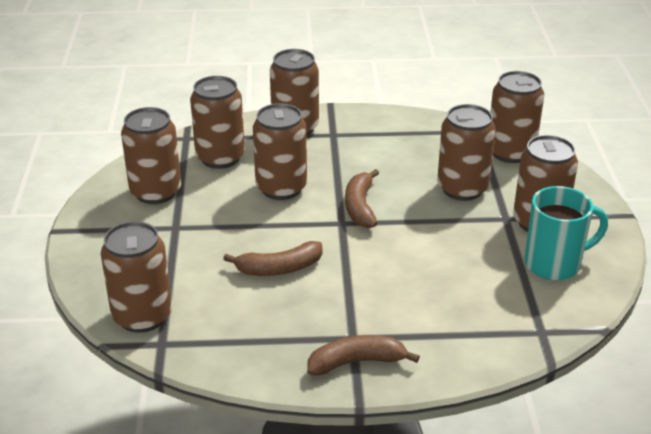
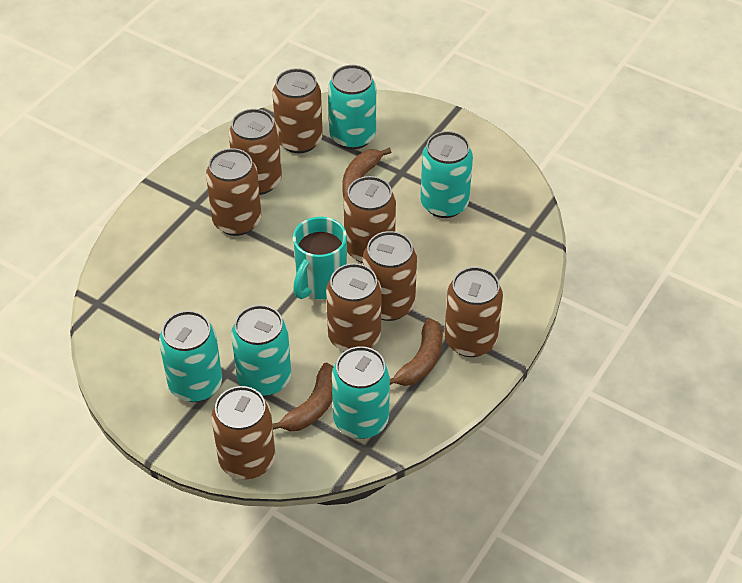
turquoise can: none = 0 -> [159,311,222,402] [231,305,291,396] [328,65,376,150] [332,346,390,439] [420,131,473,218] = 5

